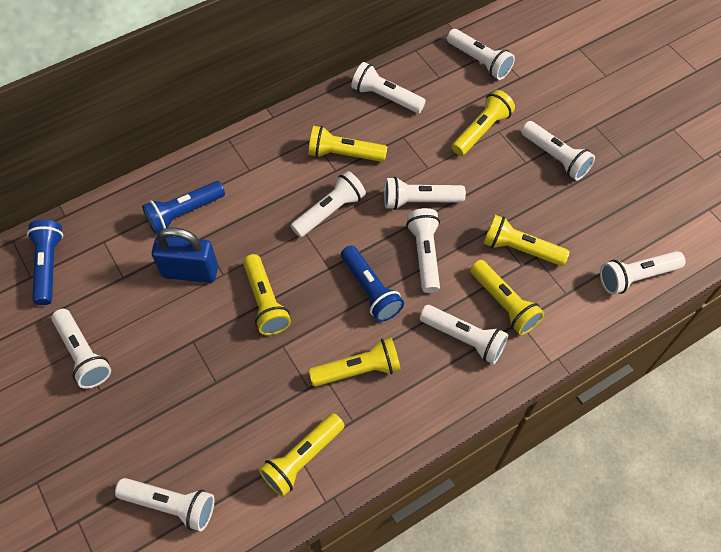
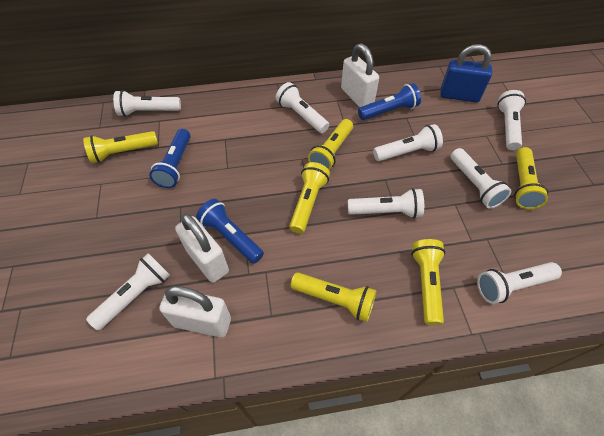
white flashlight: [51,309,111,389] [115,478,214,531] [291,171,366,237] [351,62,426,113] [384,177,466,210] [406,208,440,293] [420,305,508,364] [447,29,515,80] [521,121,595,180] [600,251,686,295] = 10 -> [86,253,170,330] [113,90,181,117] [276,82,329,133] [348,188,424,219] [373,124,443,161] [450,148,511,209] [477,262,562,304] [497,90,526,150] = 8
white padlock: none = 0 -> [159,286,231,337] [175,213,229,283] [341,43,379,107] = 3
yellow flashlight: [243,254,291,335] [259,413,345,497] [308,126,387,162] [309,338,401,387] [452,90,515,156] [470,260,544,335] [484,215,570,266] = 7 -> [83,131,158,163] [289,162,330,234] [291,272,376,322] [308,119,353,170] [411,239,446,326] [514,147,548,209] = 6

